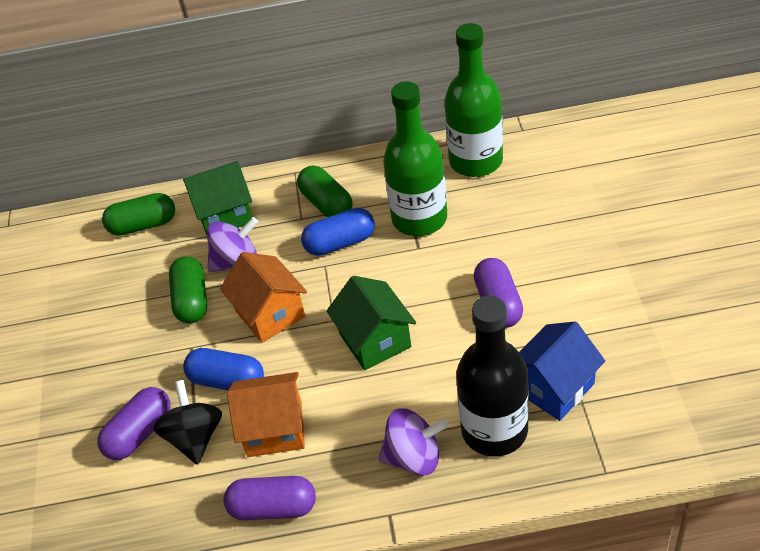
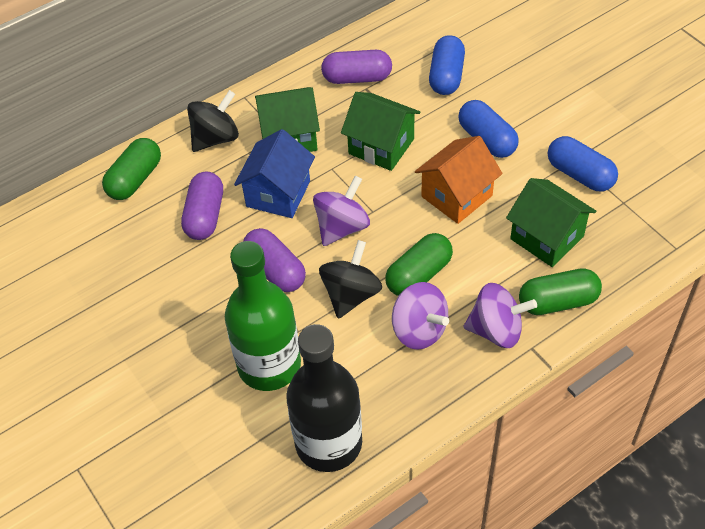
black spinning top: [153,380,222,465] = 1 -> [187,90,239,152] [319,240,382,319] = 2
blue capsule: [183,348,264,390] [301,208,375,256] = 2 -> [429,35,465,95] [458,100,519,158] [548,136,618,192] = 3
green bottle: [383,81,447,236] [444,23,503,177] = 2 -> [225,241,301,391] = 1
green house: [183,161,253,235] [326,276,416,371] = 2 -> [255,87,320,152] [341,92,420,171] [506,178,596,267] = 3
orange house: [220,252,307,343] [227,372,305,457] = 2 -> [415,136,503,224] = 1
purple spinning top: [207,217,258,272] [379,408,449,476] = 2 -> [313,176,370,246] [392,282,449,350] [464,283,537,348] = 3

